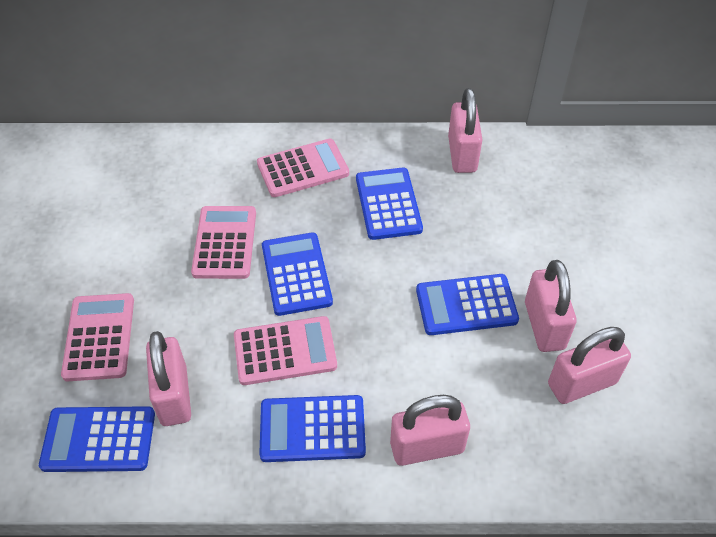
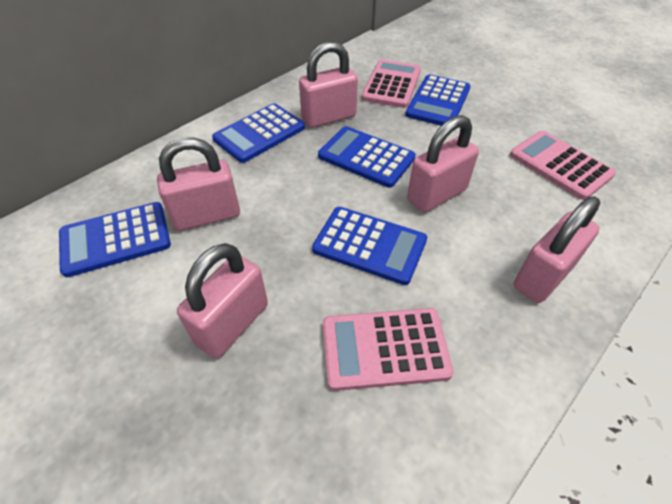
pink calculator: [61,293,134,381] [191,206,256,279] [234,316,337,385] [257,139,349,197] = 4 -> [323,308,454,391] [362,60,421,108] [510,131,616,200] = 3

